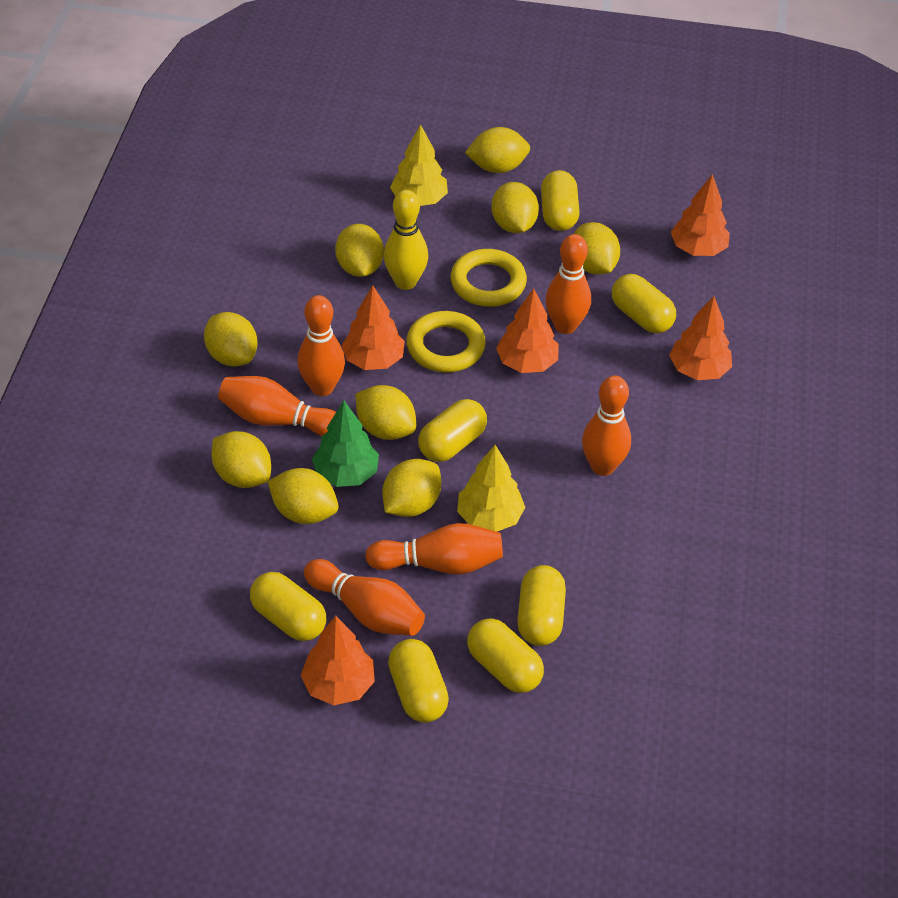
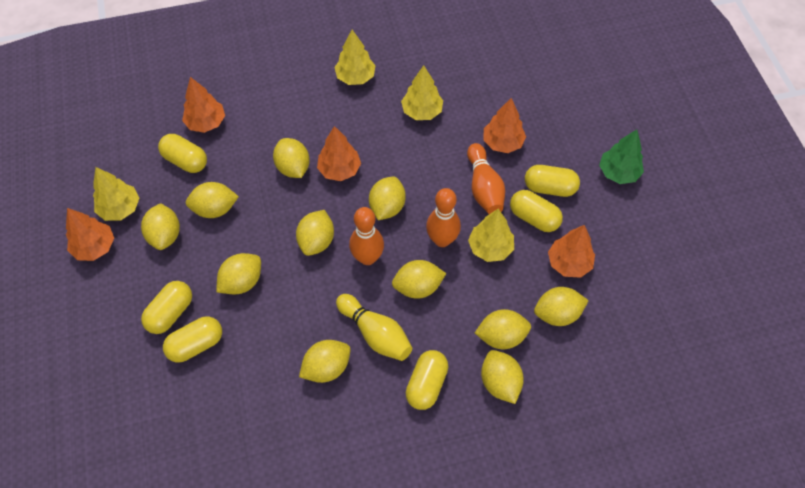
orange bowling pin: [218,376,336,436] [297,295,345,396] [304,559,425,636] [365,523,503,574] [546,234,591,334] [582,375,631,476] = 6 -> [349,207,384,265] [426,188,461,247] [467,143,505,214] = 3
yellow capsule: [250,572,326,641] [388,639,449,723] [418,399,487,462] [467,618,544,693] [517,565,566,646] [541,170,580,231] [612,274,676,333] = 7 -> [141,281,192,334] [158,134,207,173] [163,316,222,363] [406,350,448,410] [510,190,563,232] [525,165,580,197] = 6
yellow lemon: [204,312,258,366] [211,431,271,488] [267,468,339,524] [335,224,384,277] [356,385,416,440] [382,459,441,517] [465,127,530,173] [491,182,539,233] [574,222,620,275] = 9 -> [141,203,180,250] [186,182,239,218] [216,253,261,294] [273,138,310,178] [296,210,334,256] [299,340,351,383] [369,177,406,220] [392,260,446,299] [475,309,531,349] [481,350,524,404] [534,287,589,326] = 11
yellow ring: [406,311,486,372] [450,249,527,307] = 2 -> none = 0
yellow tree: [390,124,448,206] [457,445,525,532] = 2 -> [93,167,139,221] [334,30,376,85] [401,65,443,120] [468,209,514,262] = 4

